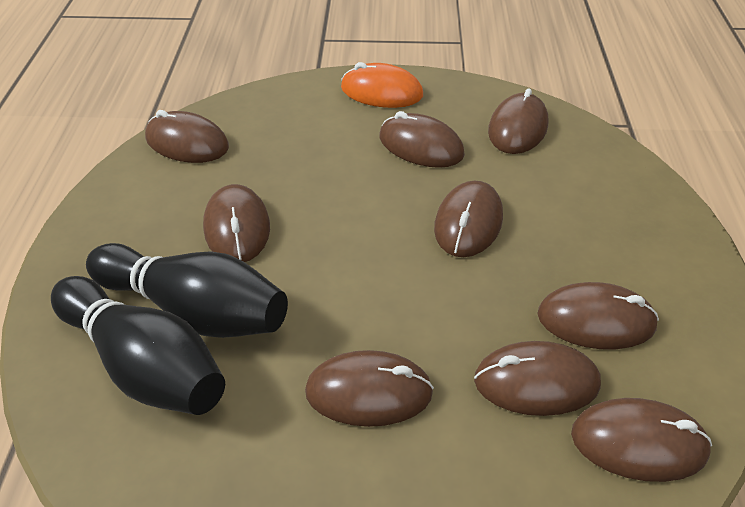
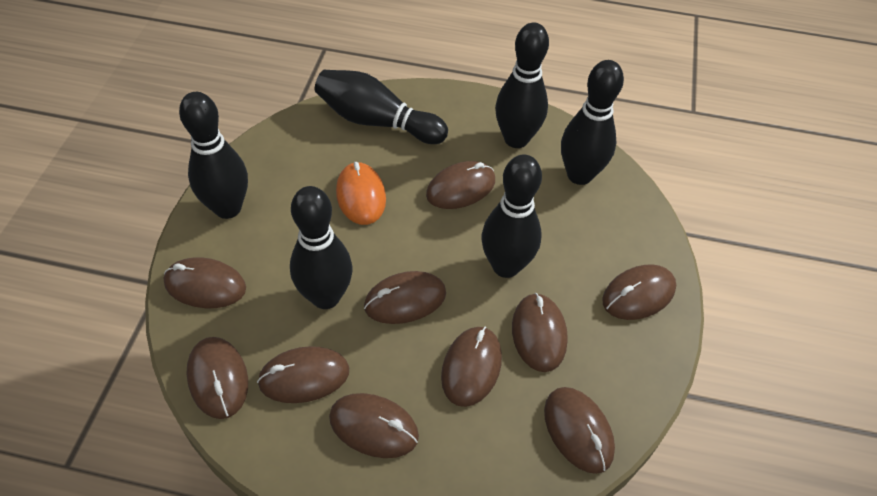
black bowling pin: [51,276,225,415] [86,243,288,338] = 2 -> [179,92,248,219] [290,186,352,309] [314,70,448,144] [482,154,542,278] [495,23,549,148] [561,60,624,185] = 6
brown mouse: [145,110,229,163] [203,184,270,262] [305,350,434,427] [379,111,465,168] [434,181,503,257] [474,341,601,416] [488,89,549,154] [537,282,659,349] [571,398,712,482] = 9 -> [164,257,246,308] [186,337,248,419] [257,346,349,403] [329,393,419,458] [364,271,446,324] [426,161,495,209] [441,327,502,407] [512,293,568,372] [544,387,615,474] [602,264,676,320] = 10

